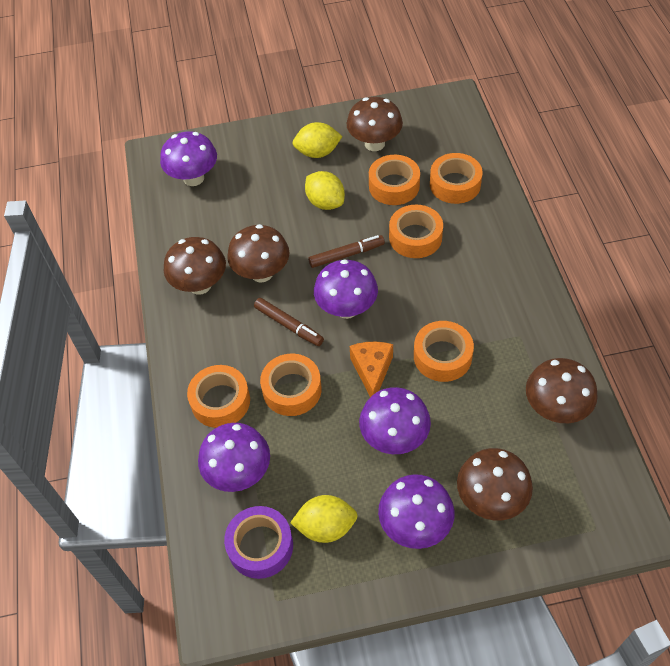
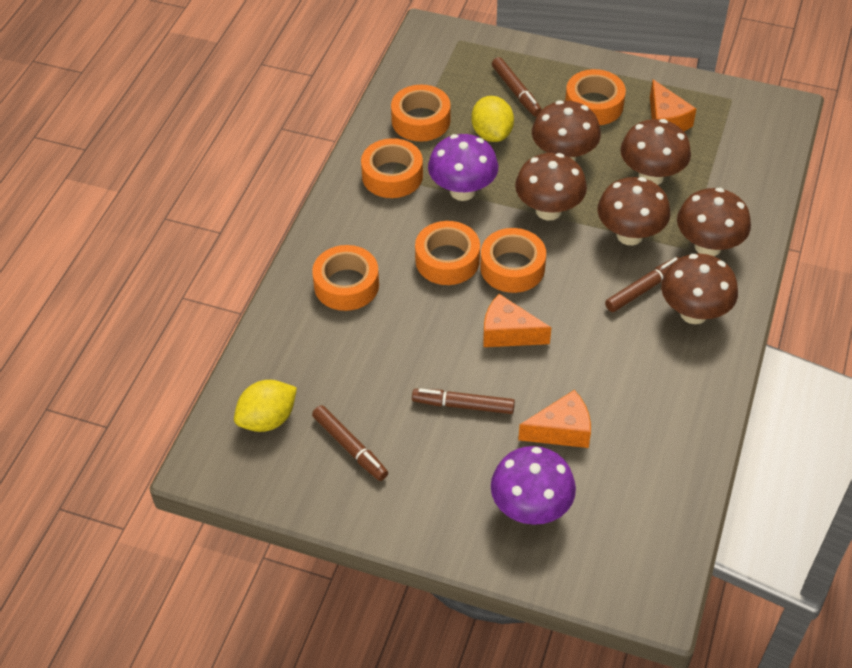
brown marker: [254,298,324,346] [308,235,385,268] = 2 -> [312,405,388,481] [412,388,515,414] [492,57,542,116] [605,257,680,312] = 4
brown mushroom: [163,237,226,295] [227,224,289,283] [347,97,403,151] [457,448,533,520] [526,358,598,423] = 5 -> [515,153,587,221] [532,100,601,161] [598,177,670,245] [620,119,691,185] [661,253,738,324] [677,188,751,256] = 6
orange cheese: [350,342,393,397] = 1 -> [483,294,551,347] [518,390,591,448] [650,79,696,131] = 3
purple mushroom: [160,131,217,186] [198,423,270,492] [314,259,378,319] [359,387,431,454] [378,474,454,549] = 5 -> [428,134,498,201] [491,446,576,525] = 2
purple tape: [224,506,293,579] = 1 -> none = 0
yellow lemon: [290,495,358,543] [293,122,343,158] [305,171,345,210] = 3 -> [234,380,297,432] [471,96,514,142] = 2

